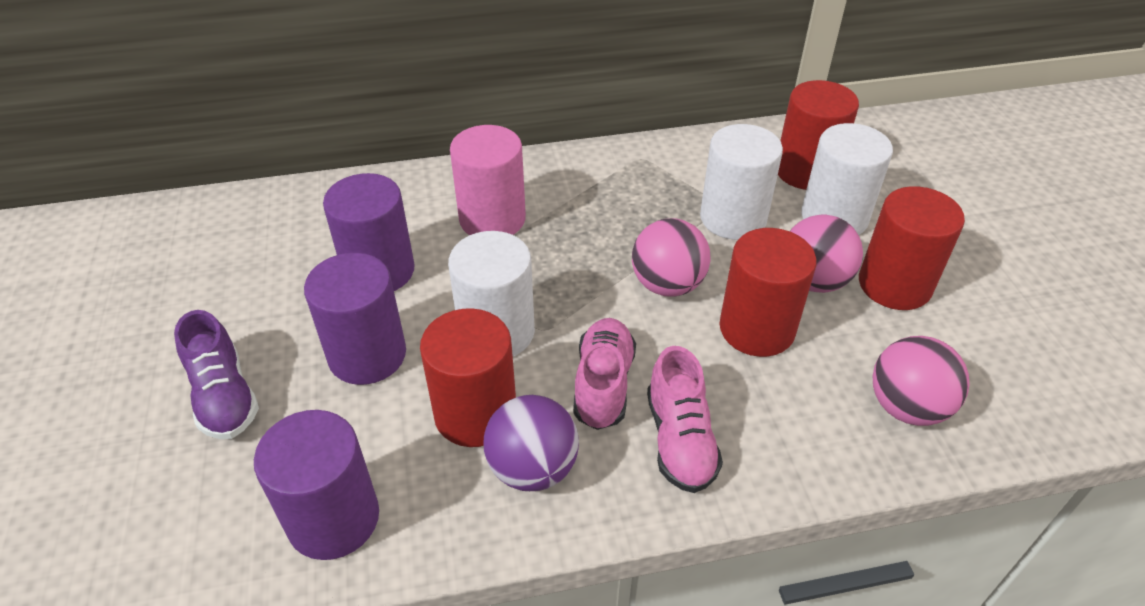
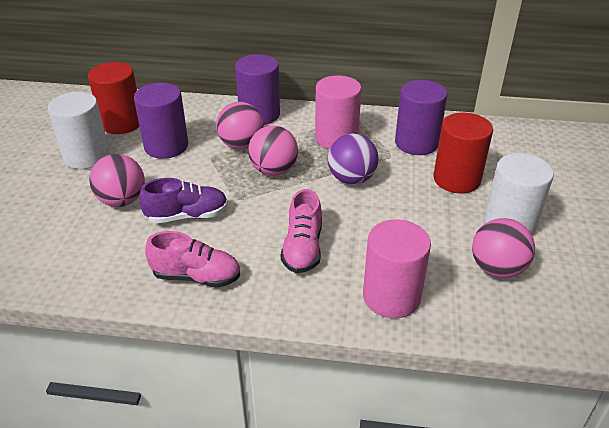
pink ball: [632,218,711,297] [790,215,863,293] [873,336,970,426] = 3 -> [89,154,145,207] [216,102,264,149] [248,125,298,176] [472,218,535,278] = 4
pink cylinder: [450,125,526,235] = 1 -> [315,75,362,149] [363,219,431,318] = 2
red cylinder: [420,308,516,447] [720,228,817,357] [778,80,859,190] [859,186,965,310] = 4 -> [88,62,140,134] [434,113,493,194] = 2
white cylinder: [448,231,535,356] [700,124,783,240] [801,123,893,235] = 3 -> [48,92,110,169] [484,153,554,235] = 2

